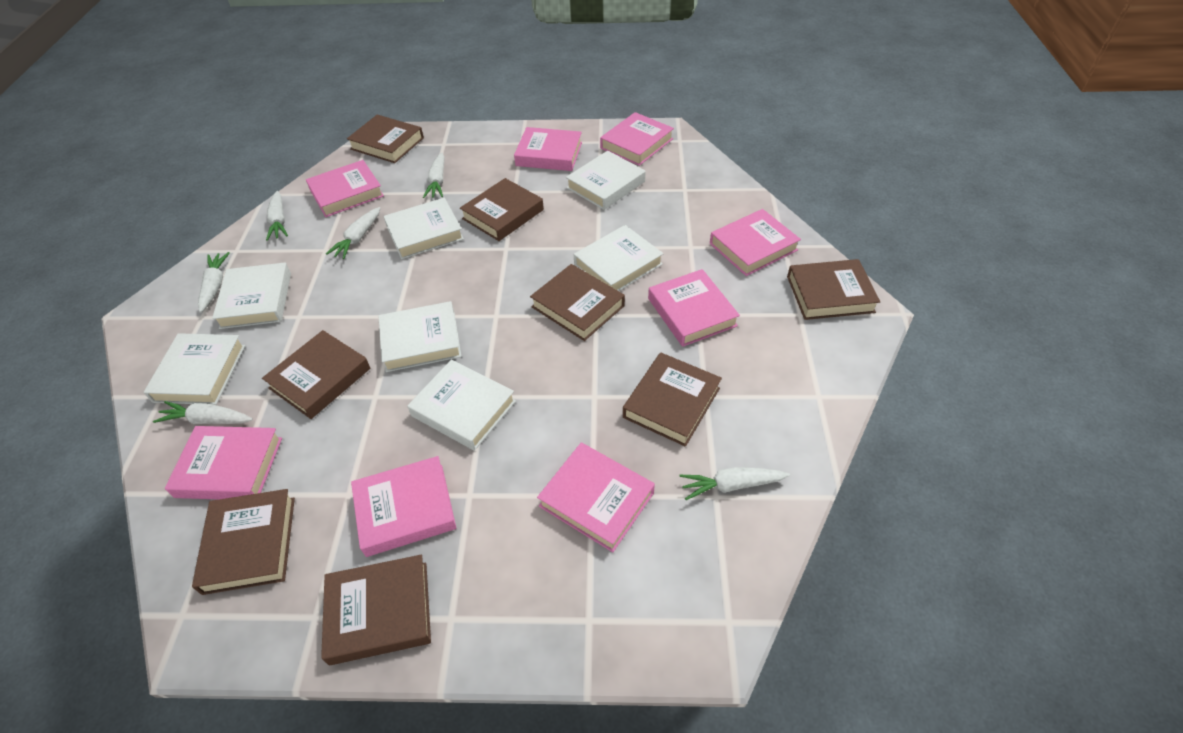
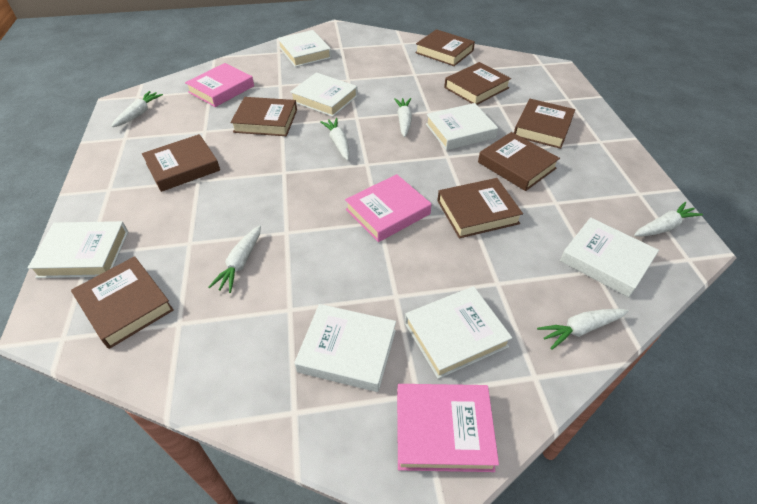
pink book: [165,426,282,500] [306,160,384,217] [351,456,456,557] [514,127,582,171] [537,443,655,552] [600,112,674,166] [648,269,740,347] [710,209,801,276] = 8 -> [185,63,254,107] [345,174,432,242] [397,384,499,472] = 3

